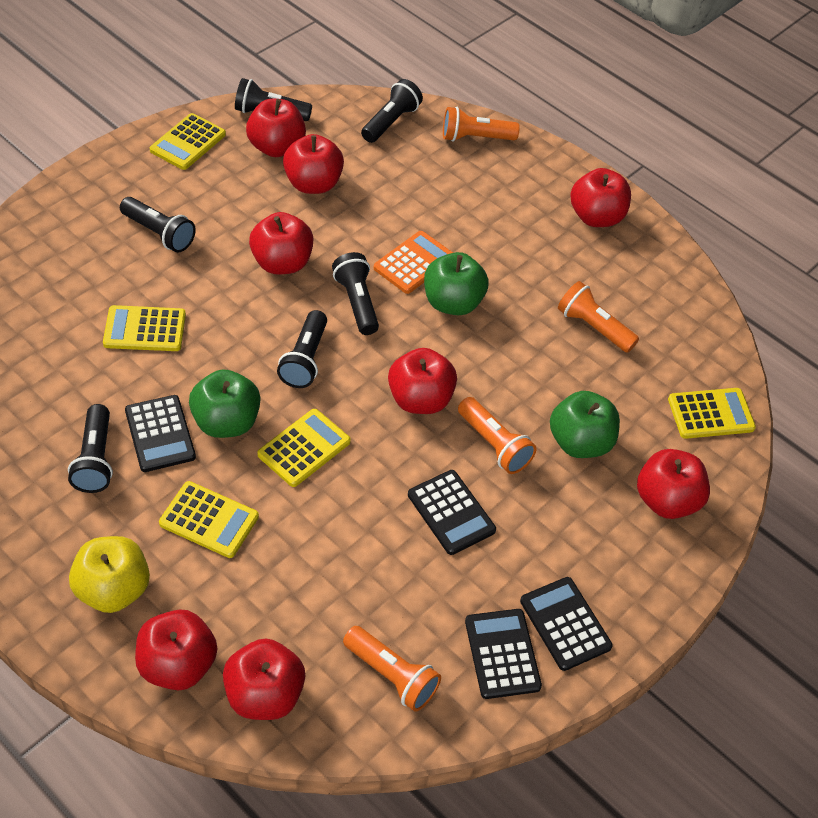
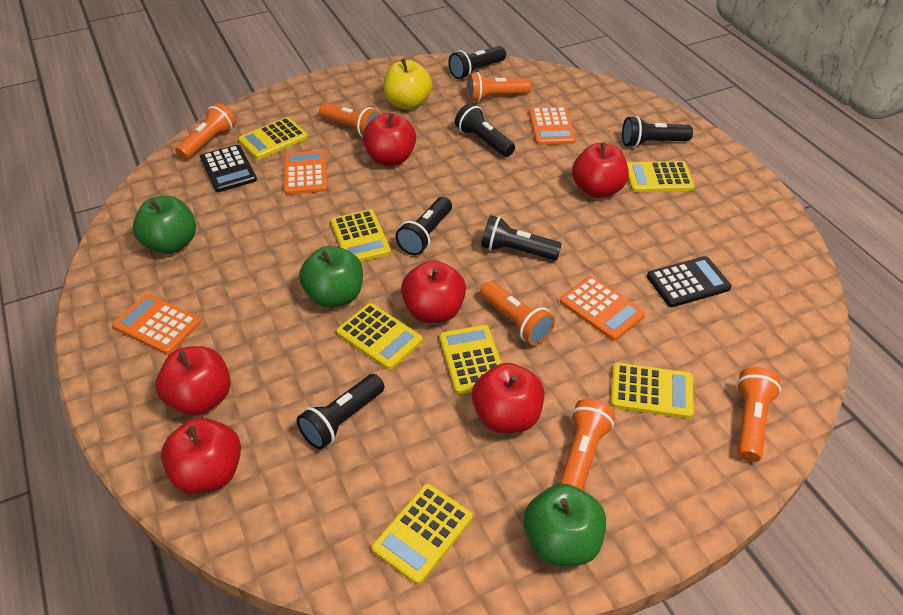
black calculator: [125,395,196,472] [408,470,496,555] [465,609,542,699] [520,577,613,671] = 4 -> [200,145,257,192] [647,256,732,307] = 2
orange calculator: [374,231,453,294] = 1 -> [112,294,201,355] [284,150,328,195] [529,107,576,145] [560,276,645,341] = 4
orange flashlight: [343,626,441,712] [443,107,520,142] [458,397,536,474] [558,281,639,353] = 4 -> [175,103,236,160] [319,103,381,137] [466,72,531,102] [480,281,555,346] [559,399,615,490] [736,367,781,462] = 6
red apple: [135,609,217,690] [223,639,305,720] [246,99,306,157] [249,212,314,275] [283,134,344,194] [388,348,457,414] [570,168,631,227] [637,449,710,519] = 8 -> [156,346,231,416] [161,418,241,494] [363,113,416,166] [401,260,466,323] [472,363,544,433] [572,142,629,198] = 6
yellow calculator: [103,305,186,351] [150,113,226,170] [159,481,259,558] [257,409,351,487] [668,388,756,439] = 5 -> [238,117,308,159] [331,209,391,262] [336,303,423,370] [372,484,473,585] [439,325,502,394] [611,363,694,419] [627,161,695,192] = 7

